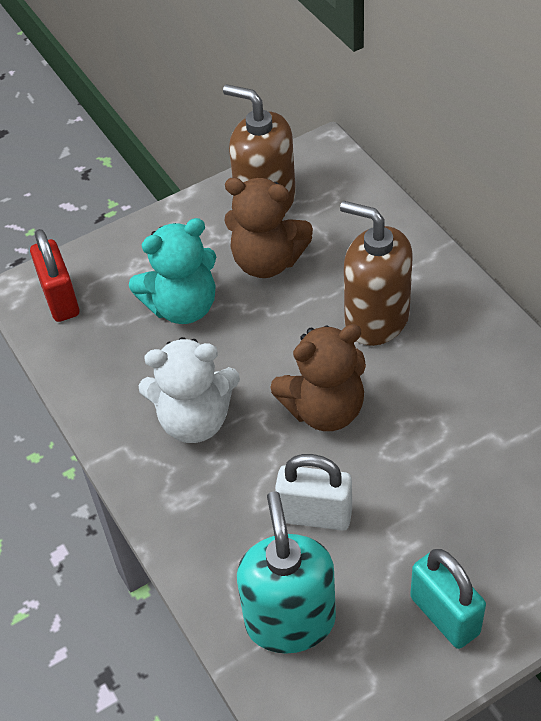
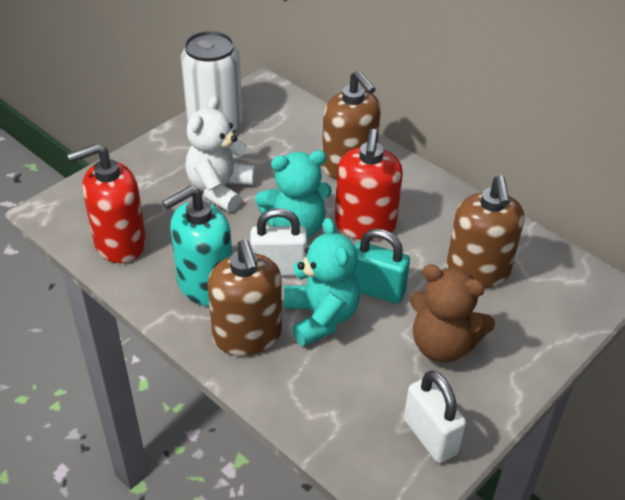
brown soap dispenser: [223,84,296,213] [340,201,412,346] = 2 -> [207,239,282,356] [322,70,381,179] [446,175,524,288] = 3
brown teddy bear: [224,177,313,278] [270,324,366,431] = 2 -> [410,264,495,362] = 1
red padlock: [30,229,79,322] = 1 -> none = 0
red soap dispenser: none = 0 -> [67,143,146,263] [335,129,403,240] = 2
turquoise teddy bear: [129,218,216,324] = 1 -> [255,150,332,238] [284,218,360,346] = 2
white can: none = 0 -> [181,31,242,133] = 1
white padlock: [275,454,352,530] = 1 -> [250,208,307,276] [404,370,466,463] = 2

